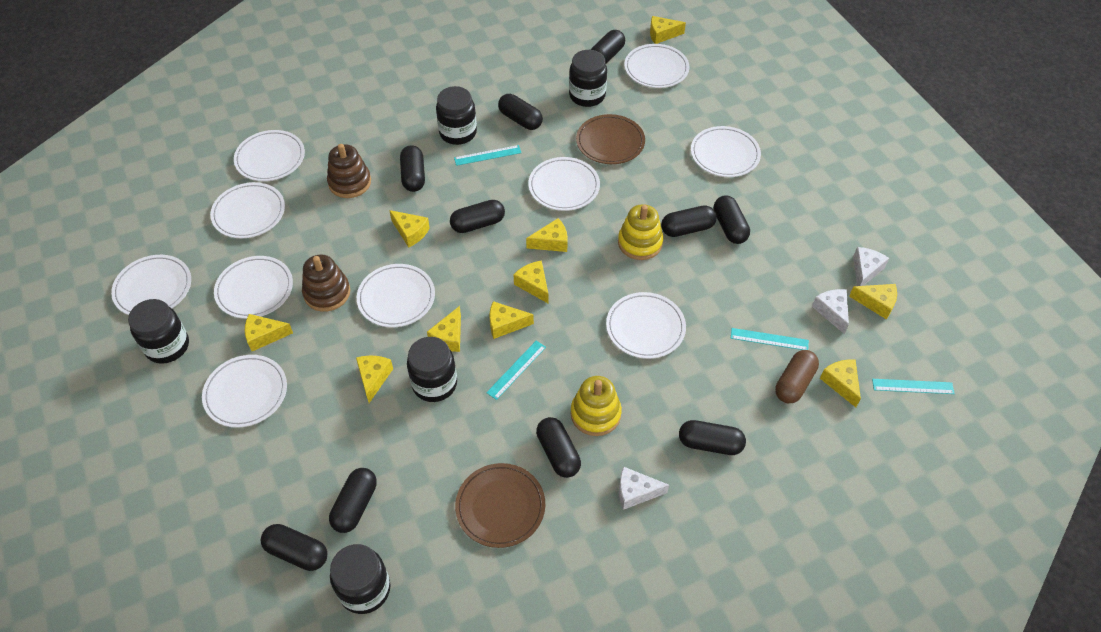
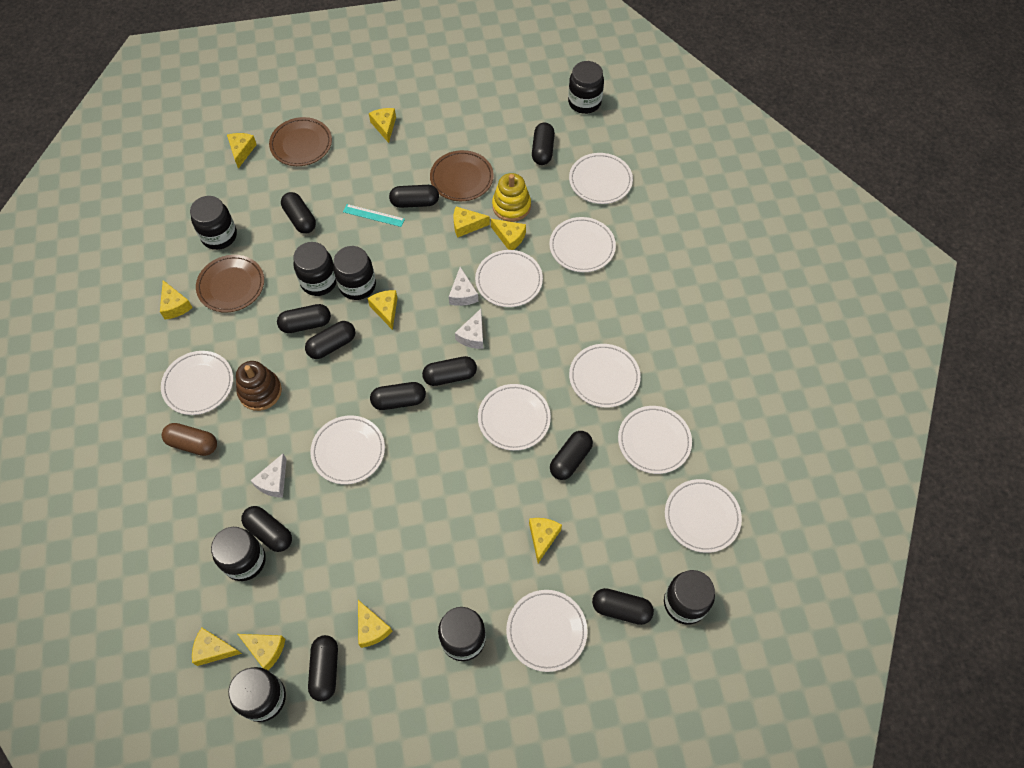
black capsule: [261,524,327,571] [329,468,377,533] [400,145,425,192] [450,200,505,233] [498,94,543,130] [536,417,581,478] [591,30,625,64] [661,206,717,237] [679,420,746,455] [714,195,750,244] = 10 -> [241,506,292,552] [277,304,331,333] [281,192,316,234] [305,321,355,359] [308,635,338,701] [370,382,426,410] [389,185,439,208] [422,356,477,386] [532,122,555,165] [550,431,593,480] [592,588,654,625] = 11
black jar: [128,299,189,364] [330,544,390,614] [407,337,457,402] [436,86,477,145] [569,50,607,107] = 5 -> [190,196,237,250] [211,527,266,581] [228,667,286,722] [293,242,337,296] [333,246,376,300] [438,607,486,661] [568,61,604,114] [664,570,715,625] = 8
brown plate: [455,463,545,548] [576,114,645,164] = 2 -> [196,255,264,313] [269,117,332,166] [430,150,494,201] = 3
brown stacking toy: [302,255,350,312] [327,144,371,198] = 2 -> [236,361,282,411] = 1
turquoise ruler: [454,145,521,166] [486,341,546,400] [731,328,809,350] [872,379,955,394] = 4 -> [343,204,405,227] = 1
yellow stacking toy: [571,376,622,436] [618,204,663,260] = 2 -> [492,173,531,222] = 1

